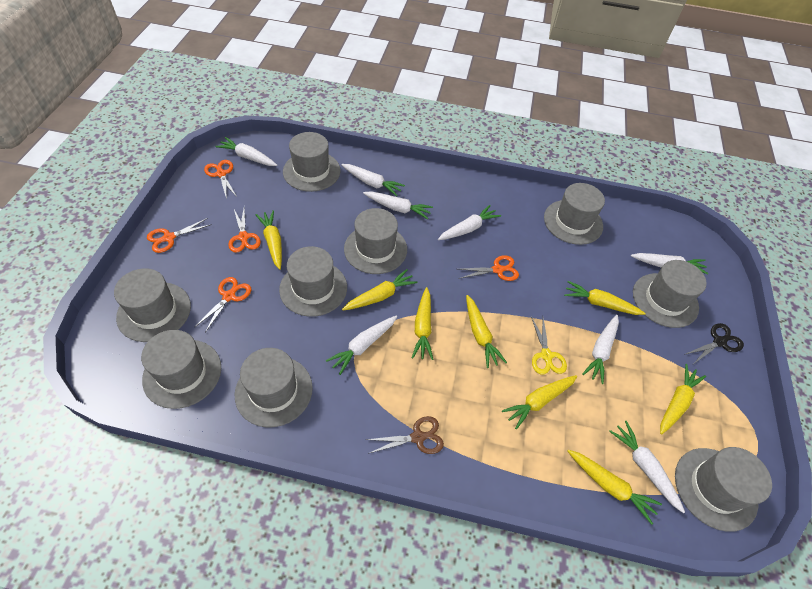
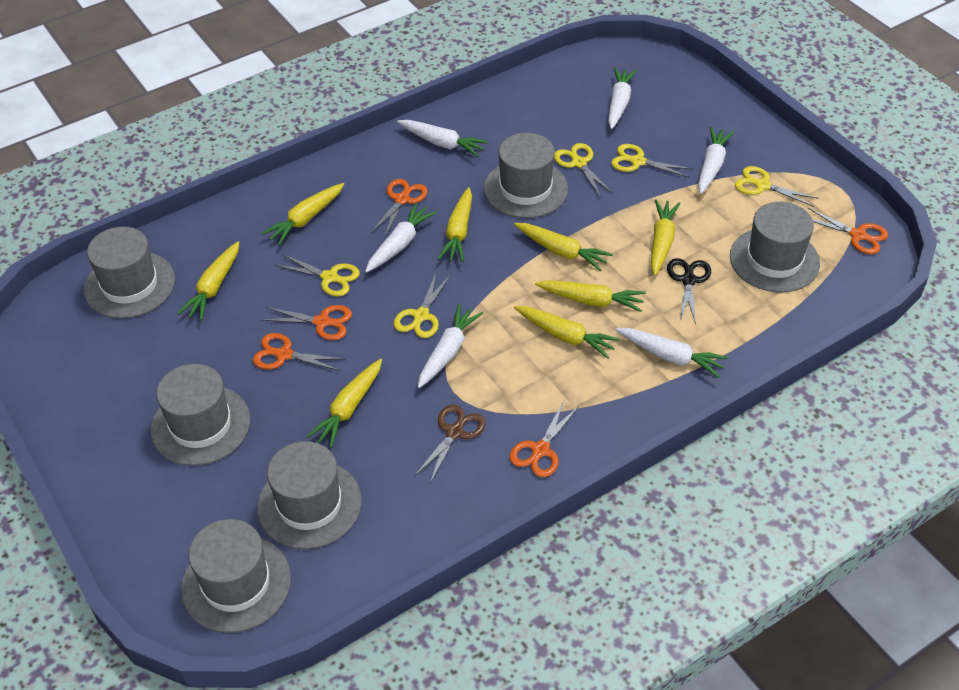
grey hat: [114,268,191,342] [141,330,221,409] [234,348,313,427] [279,246,347,317] [283,132,341,192] [344,208,407,274] [544,183,605,245] [633,260,707,328] [675,447,772,532] = 9 -> [84,227,175,319] [150,364,250,466] [181,519,291,633] [257,441,362,549] [484,133,568,218] [730,202,820,292] = 6
white carrot: [215,137,277,166] [326,316,397,375] [341,164,405,196] [363,191,433,219] [438,205,501,240] [582,315,619,384] [609,421,685,513] [631,253,709,275] = 8 -> [365,203,437,273] [397,120,489,157] [418,304,483,388] [608,67,637,129] [616,328,728,378] [698,127,734,194] = 6
yellow scissors: [531,316,567,375] = 1 -> [275,254,360,296] [394,273,451,338] [554,143,613,196] [611,144,693,178] [735,166,819,207] = 5

